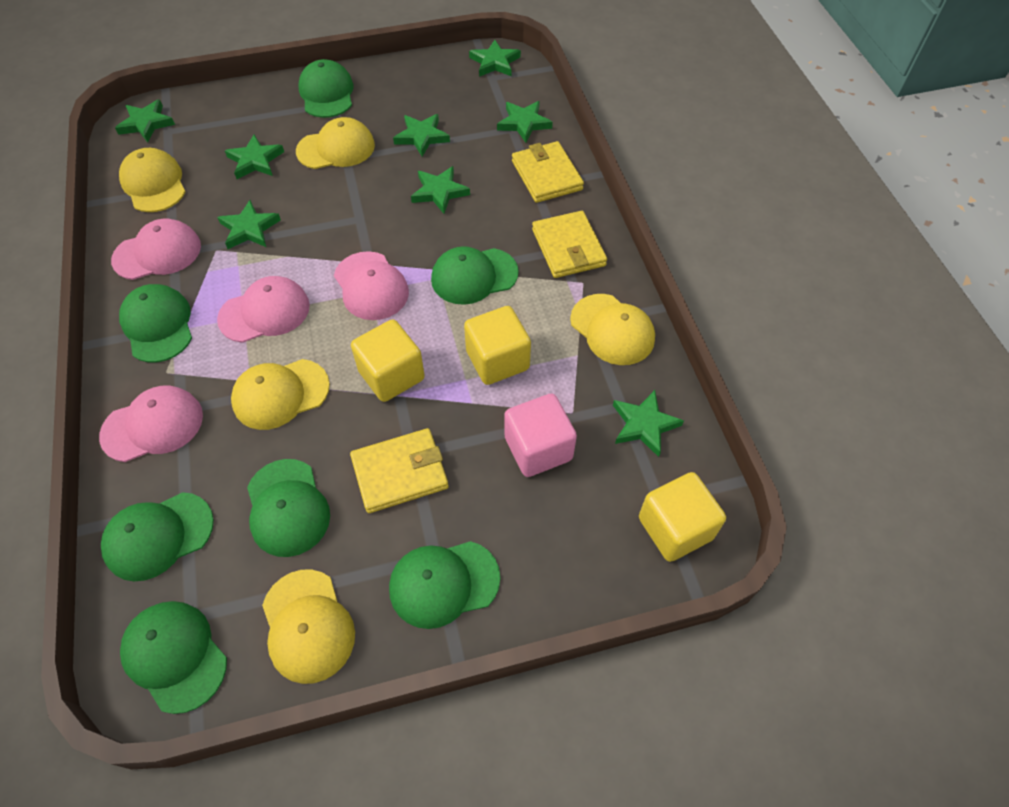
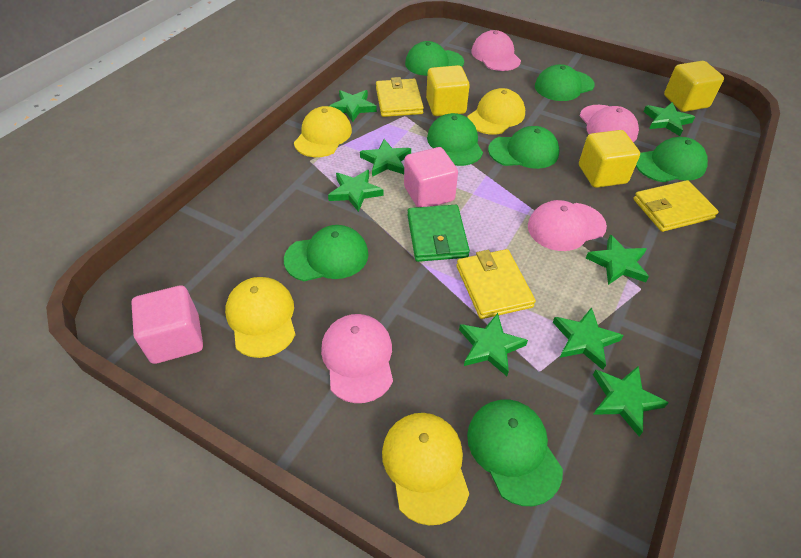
green wallet: none = 0 -> [407,205,470,262] = 1
pink cube: [505,394,577,477] = 1 -> [131,285,203,364] [404,147,458,207] = 2
yellow cap: [119,148,185,212] [231,359,330,430] [262,570,355,684] [296,117,375,169] [570,294,655,365] = 5 -> [225,277,296,358] [294,106,352,157] [382,413,469,525] [467,88,525,135] = 4

